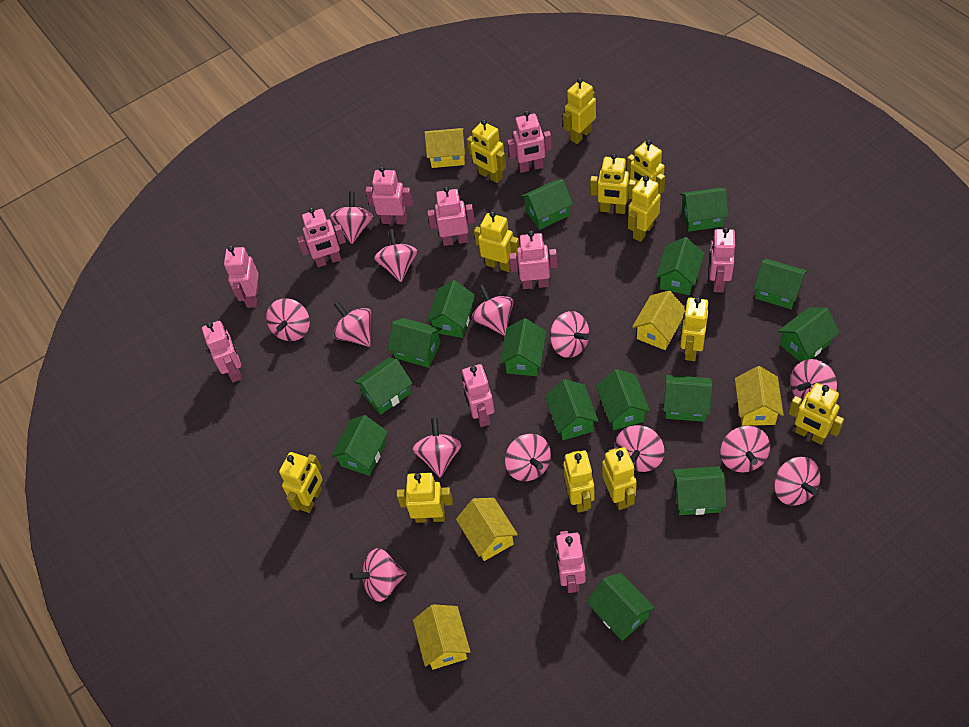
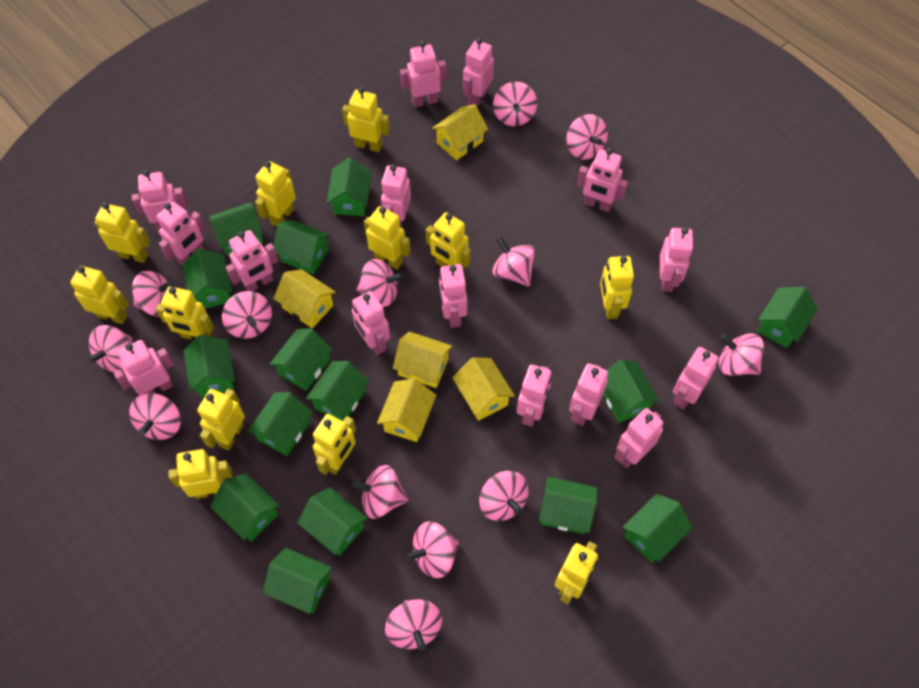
pink robot: [202,321,242,382] [224,246,259,308] [297,207,346,267] [365,166,413,224] [427,186,475,246] [462,364,494,427] [507,110,552,173] [509,231,557,289] [555,531,586,593] [709,227,735,292] = 10 -> [114,340,174,395] [132,170,188,231] [156,202,206,266] [226,230,278,291] [352,291,390,355] [381,164,411,227] [400,41,446,107] [439,264,467,328] [463,38,494,107] [517,364,552,427] [569,363,608,426] [577,148,628,212] [615,408,663,468] [660,227,693,292] [673,347,719,410] = 15

